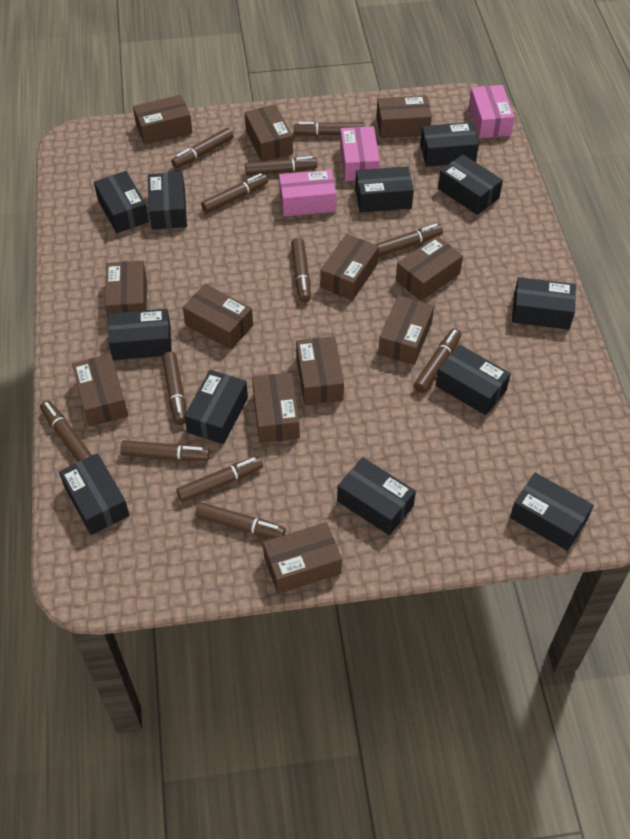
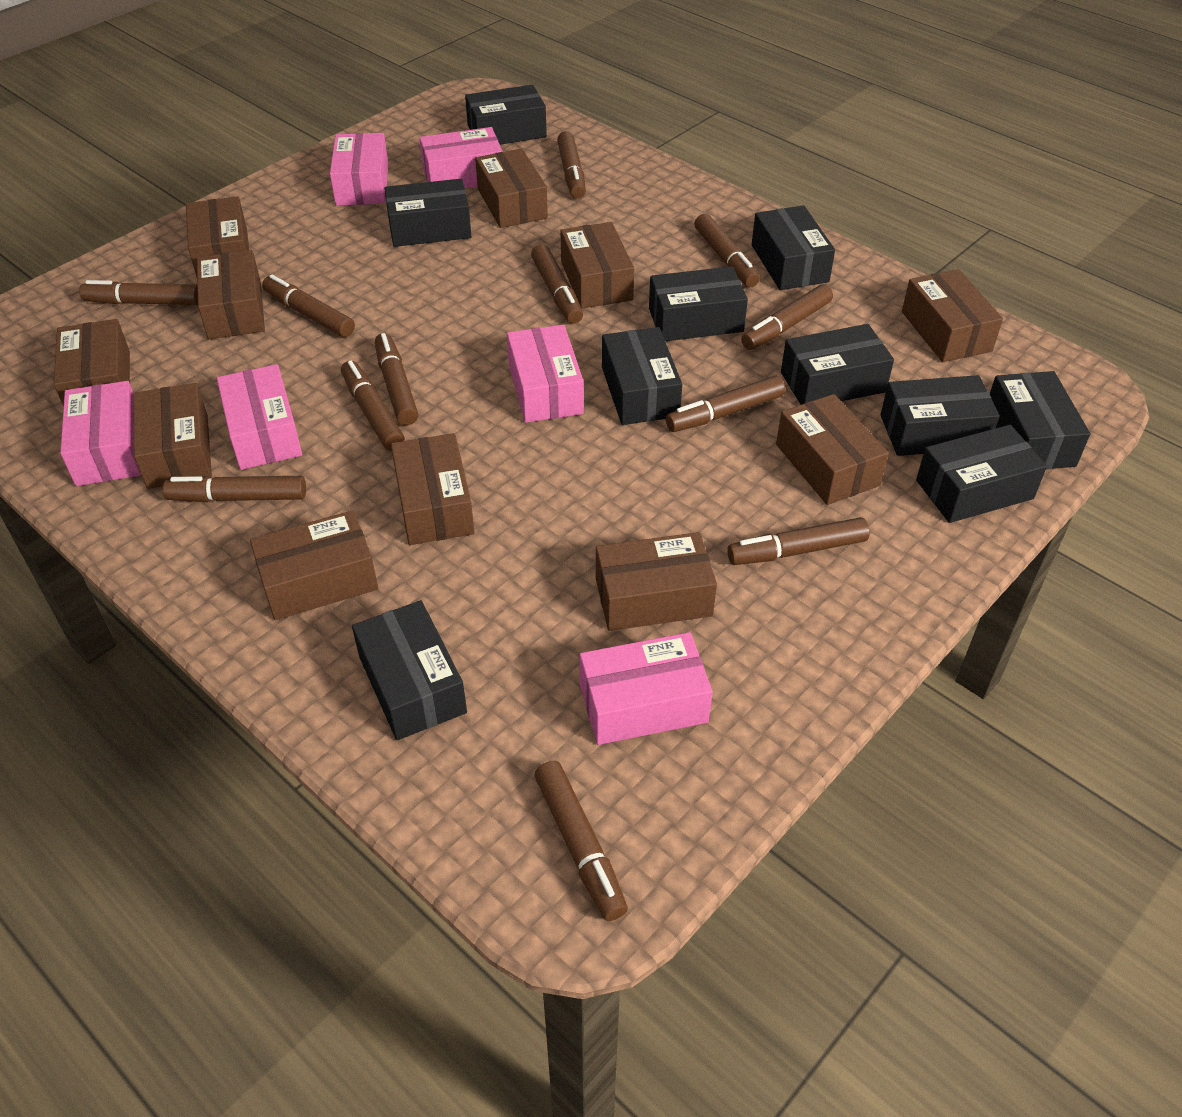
black box: [59,453,130,535] [94,171,149,233] [108,309,172,360] [148,172,187,230] [184,370,248,444] [337,457,416,535] [355,166,414,213] [420,122,479,167] [435,345,511,415] [438,154,503,215] [510,473,594,551] [512,277,576,330] = 12 -> [352,600,467,740] [384,179,471,247] [465,85,547,145] [602,327,682,425] [649,266,748,341] [752,205,835,290] [781,324,894,405] [880,375,1000,456] [916,425,1047,523] [990,371,1090,469] = 10
brown box: [72,354,128,427] [105,260,147,320] [133,95,193,145] [183,284,253,350] [245,104,293,161] [252,373,300,443] [263,522,342,594] [296,336,344,405] [320,234,379,300] [376,95,432,138] [378,295,434,365] [396,236,463,301] = 12 -> [54,319,130,407] [133,383,212,489] [186,196,249,277] [197,250,265,339] [250,510,378,620] [391,433,475,545] [475,148,548,228] [560,222,634,309] [596,532,717,631] [776,394,889,505] [902,269,1003,362] = 11
pink box: [279,170,336,216] [340,126,380,181] [469,85,515,138] = 3 -> [60,381,141,486] [217,364,302,470] [330,133,388,206] [419,127,502,188] [507,325,584,423] [580,632,713,745] = 6

